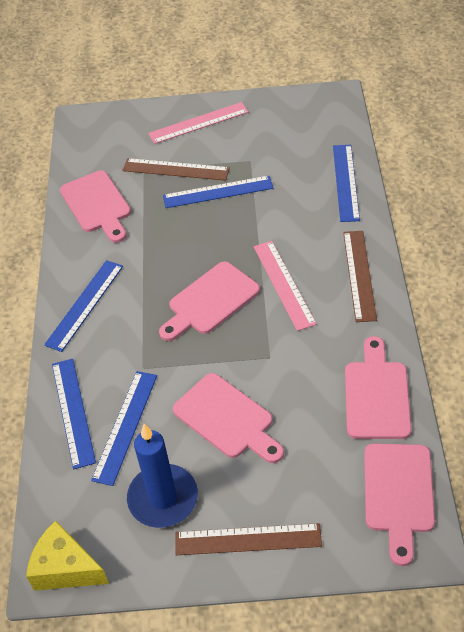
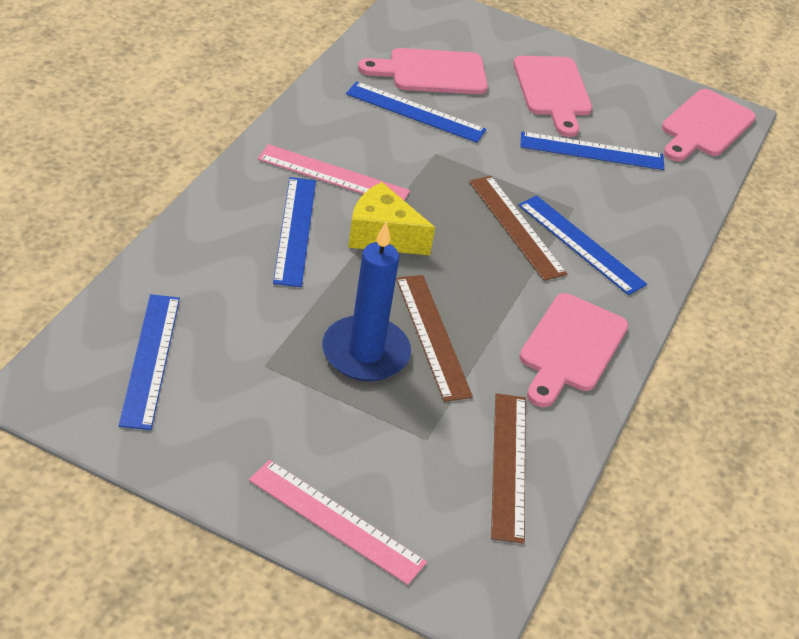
pink cutting board: [60,171,131,243] [159,261,260,341] [173,373,284,463] [345,336,412,439] [364,443,435,566] = 5 -> [358,48,488,94] [513,56,592,137] [519,293,628,407] [662,89,756,161] = 4

